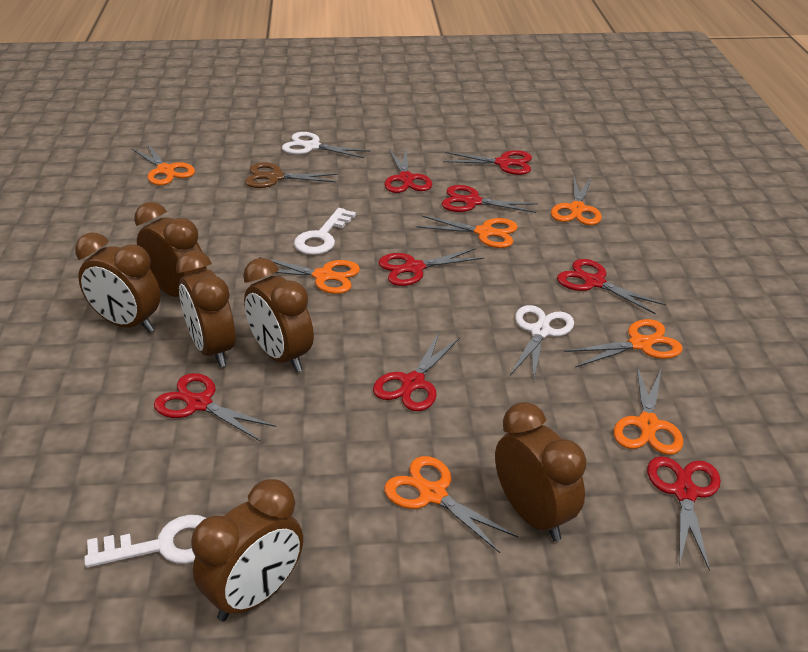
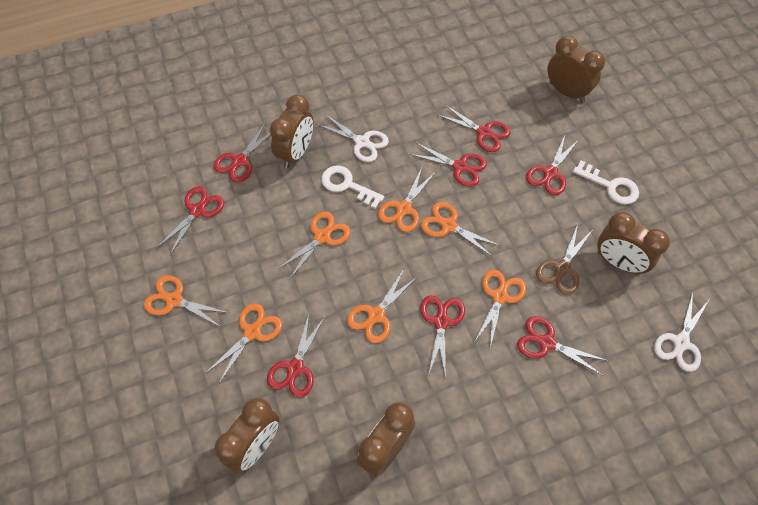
brown clock: [75,233,161,333] [134,202,207,297] [176,250,236,367] [191,479,303,621] [243,258,314,372] [495,402,586,541] = 6 -> [215,398,280,473] [270,95,313,168] [357,402,415,477] [547,36,605,102] [597,212,670,275] = 5

